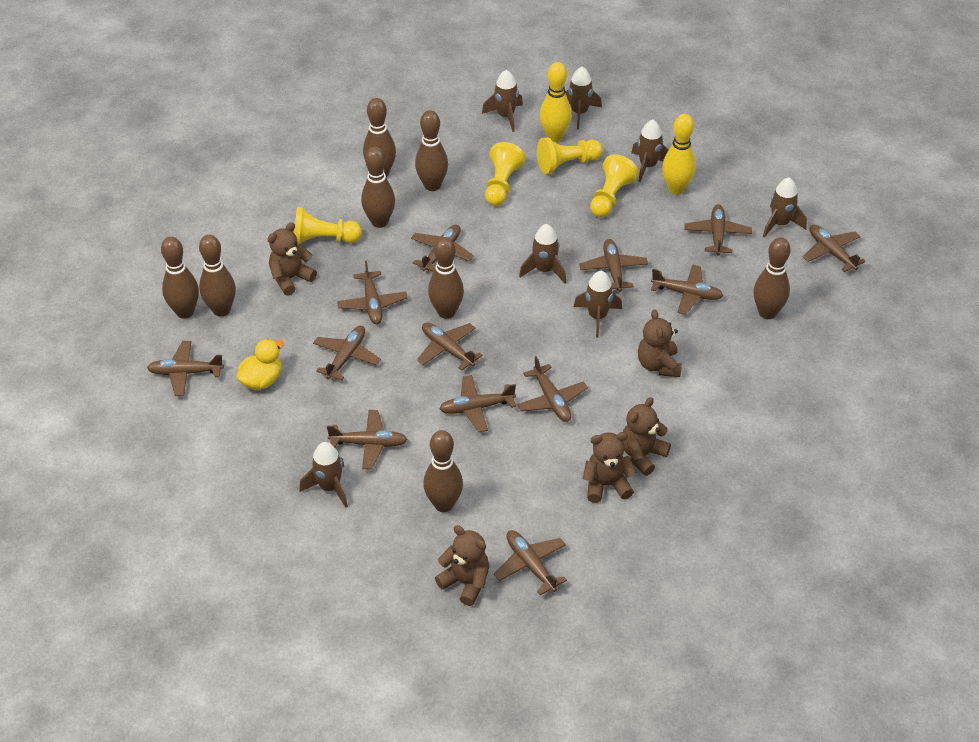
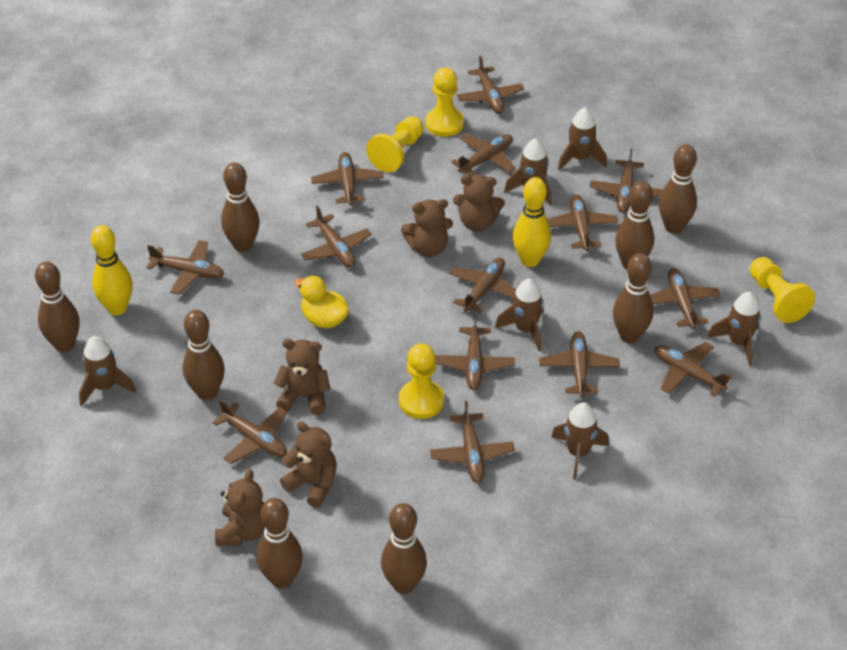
brown plane: [147,341,224,396] [313,326,381,380] [327,410,408,470] [337,260,408,324] [411,224,474,272] [417,322,483,371] [439,375,516,432] [494,530,567,595] [517,356,588,422] [579,239,648,292] [651,264,723,315] [684,204,752,255] [803,225,866,272] = 13 -> [146,240,224,295] [212,399,287,464] [301,205,372,268] [311,152,384,206] [430,401,515,483] [435,314,515,390] [449,258,516,314] [451,134,516,176] [457,56,524,114] [539,331,620,397] [547,195,618,251] [589,148,663,213] [650,268,721,329] [655,342,732,397] = 14
brown rocket: [299,442,348,508] [482,70,523,132] [519,224,566,283] [565,67,602,129] [573,271,622,338] [631,119,668,182] [763,177,807,238] = 7 -> [79,336,136,406] [495,279,544,351] [504,138,552,205] [551,403,609,480] [558,107,607,170] [708,292,761,366] = 6

